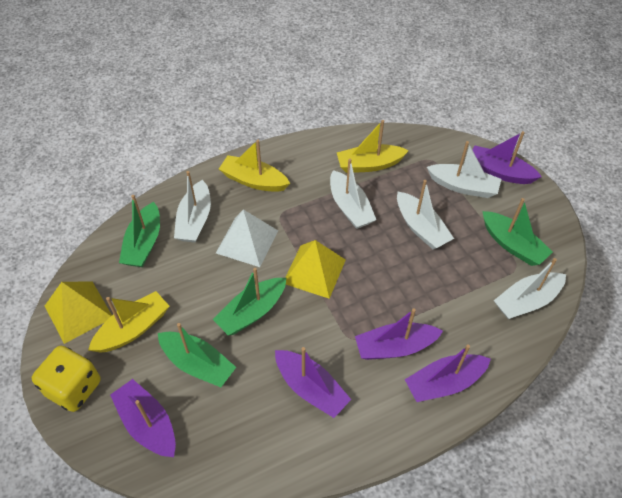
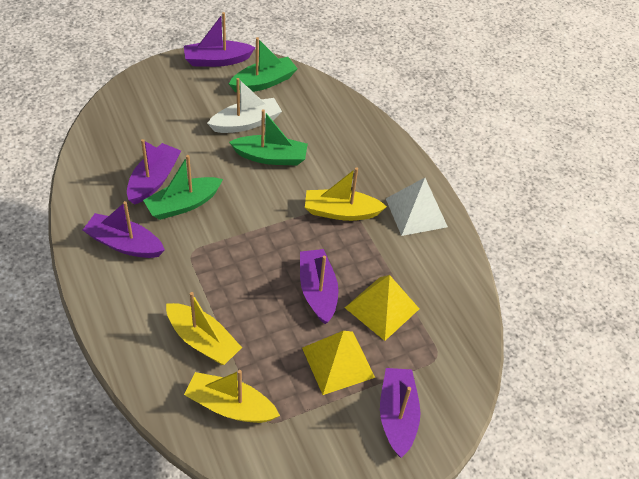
green boat: [119,195,160,267] [158,323,236,387] [213,268,286,335] [482,198,553,266] = 4 -> [143,155,223,220] [229,37,298,92] [229,109,308,165] = 3
white boat: [174,171,211,243] [330,159,376,229] [397,180,454,249] [427,141,501,198] [494,258,566,319] = 5 -> [207,78,282,133] = 1
yellow dice: [32,346,101,412] = 1 -> none = 0

